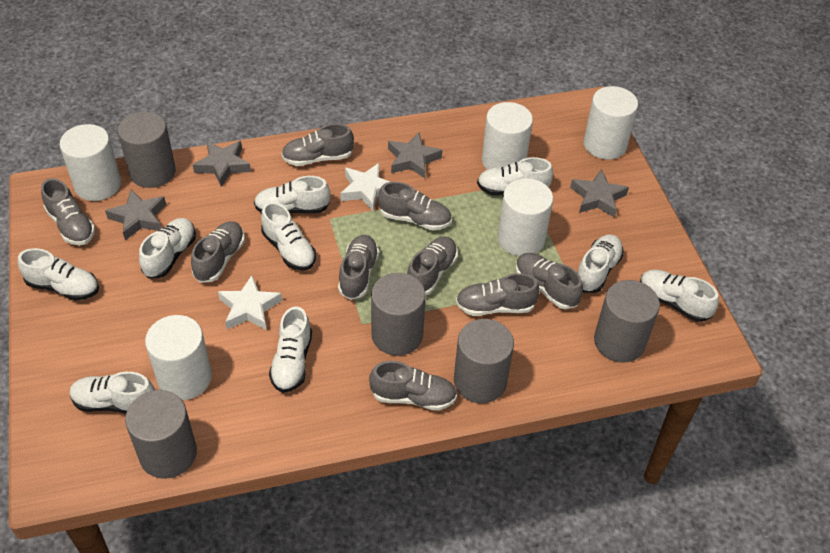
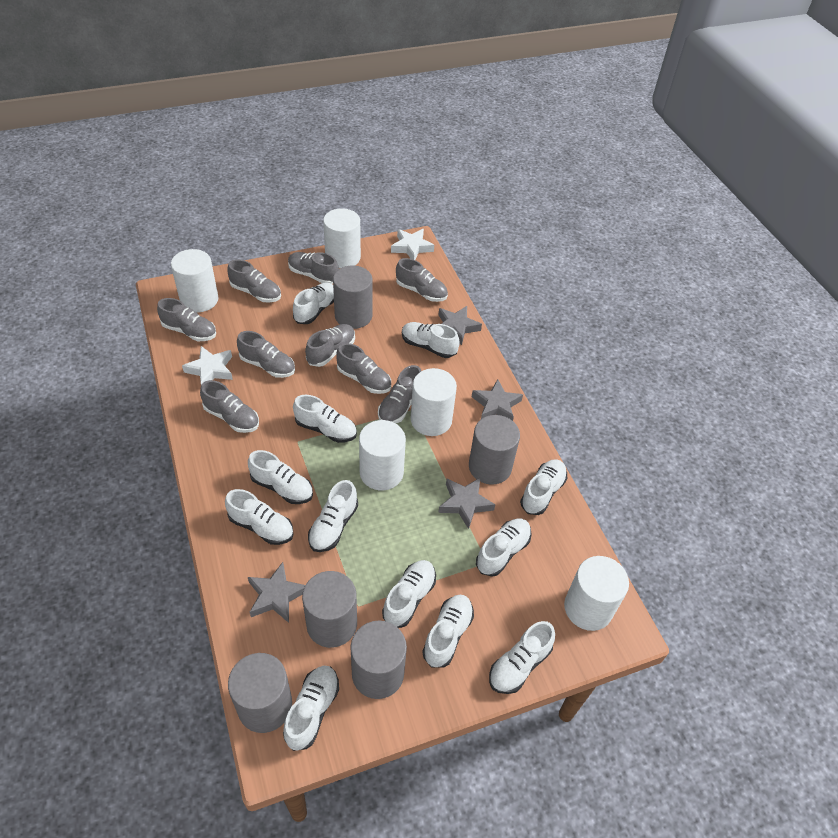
white shoe: [18,248,99,301] [70,372,155,414] [139,218,196,279] [254,176,330,213] [261,202,316,271] [269,306,312,393] [477,157,553,195] [577,234,624,293] [640,270,719,322] = 9 -> [225,489,294,545] [248,450,313,504] [283,666,339,751] [293,282,334,324] [293,395,357,443] [308,480,358,552] [382,560,436,628] [402,322,460,358] [422,595,474,668] [476,518,532,577] [489,621,555,694] [520,459,567,515] = 12

